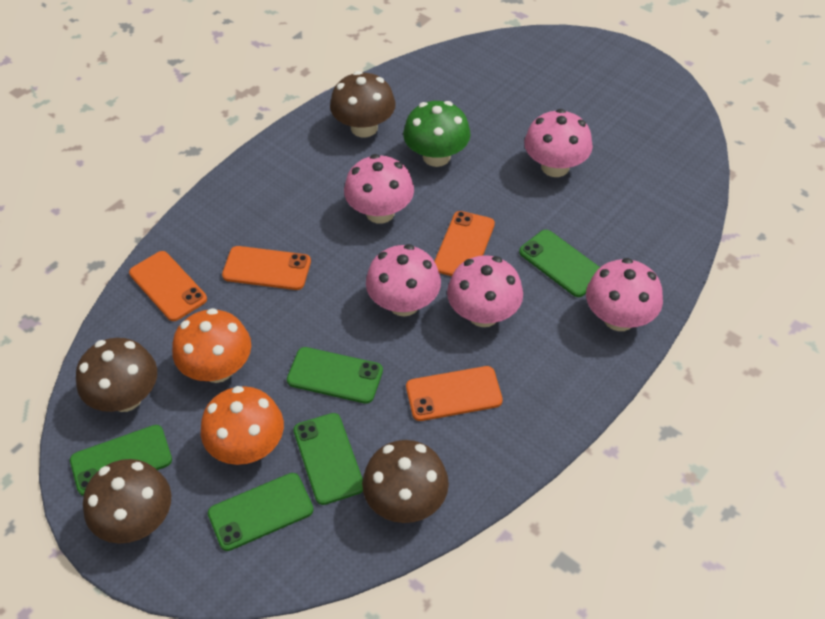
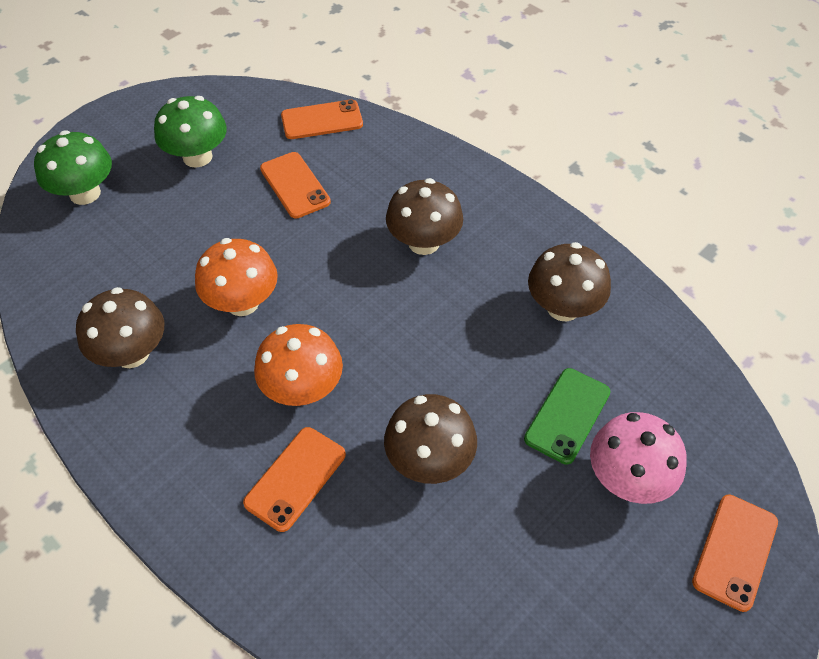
green mushroom: [403,101,470,167] = 1 -> [34,130,112,205] [154,96,227,168] = 2
green phone: [70,425,172,496] [208,473,314,551] [287,347,383,404] [293,413,363,505] [519,230,600,297] = 5 -> [524,368,611,465] = 1
pink mushroom: [344,154,414,224] [366,244,441,316] [447,255,523,327] [524,109,593,177] [586,258,663,331] = 5 -> [590,412,687,504] = 1

